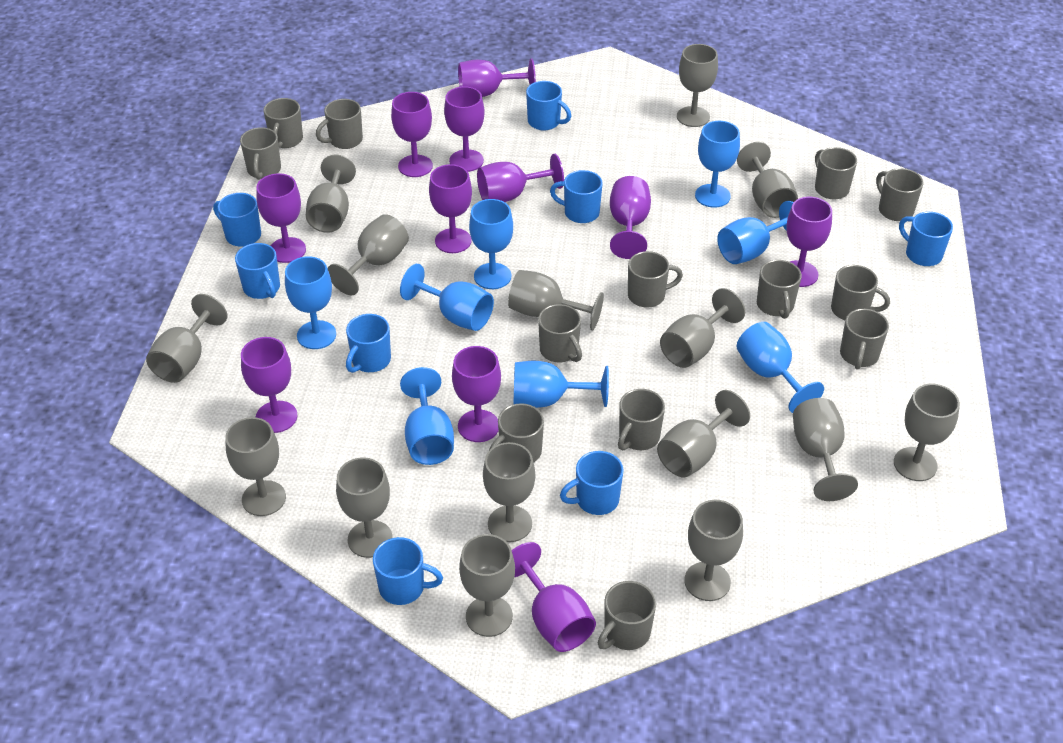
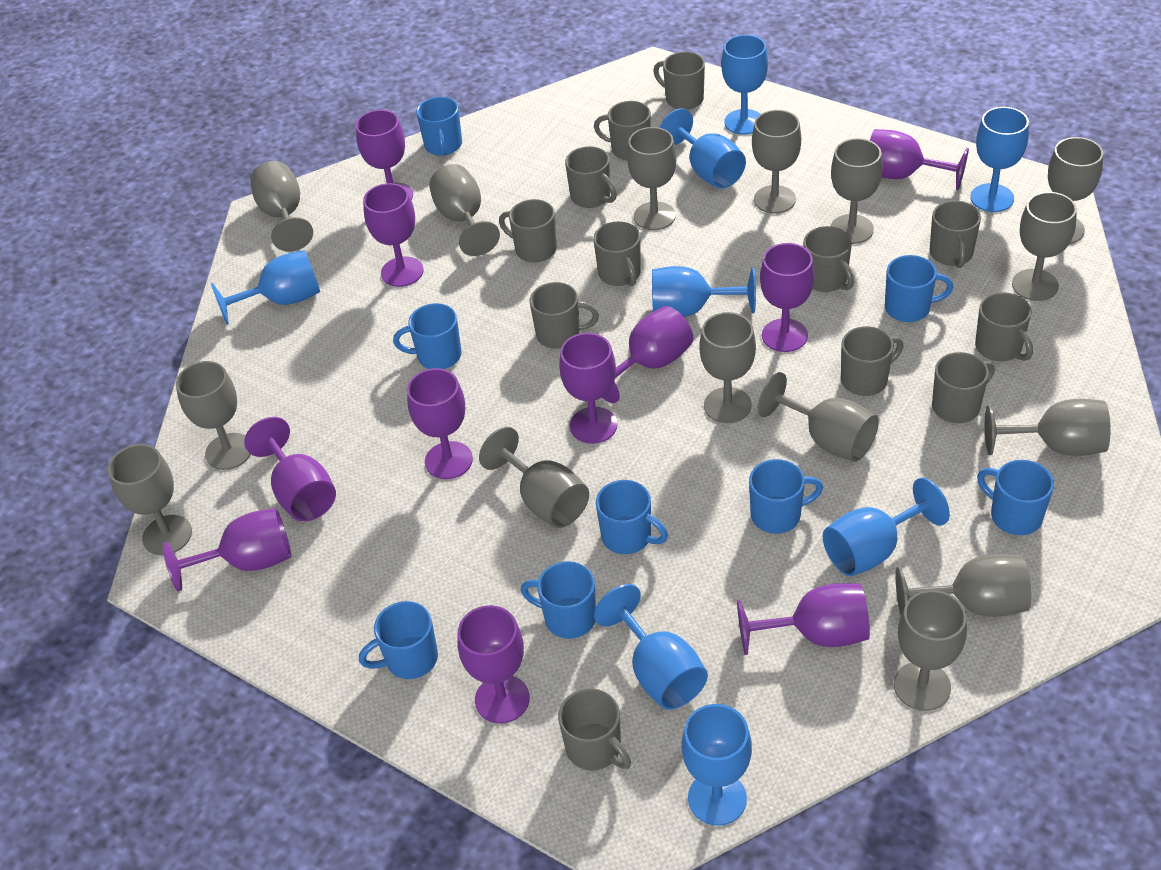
grey mug: [240,127,281,180] [263,98,303,148] [316,99,363,149] [489,403,544,462] [538,304,582,362] [598,581,656,650] [618,389,665,450] [628,251,683,308] [757,260,802,319] [815,147,857,199] [831,265,890,320] [840,309,889,370] [876,168,924,221] = 13 -> [499,199,557,263] [530,282,599,349] [558,688,631,771] [565,146,617,208] [593,222,641,286] [594,101,651,161] [653,52,705,110] [803,226,854,292] [841,326,903,396] [930,201,981,268] [932,352,995,423] [975,292,1033,361] = 12

